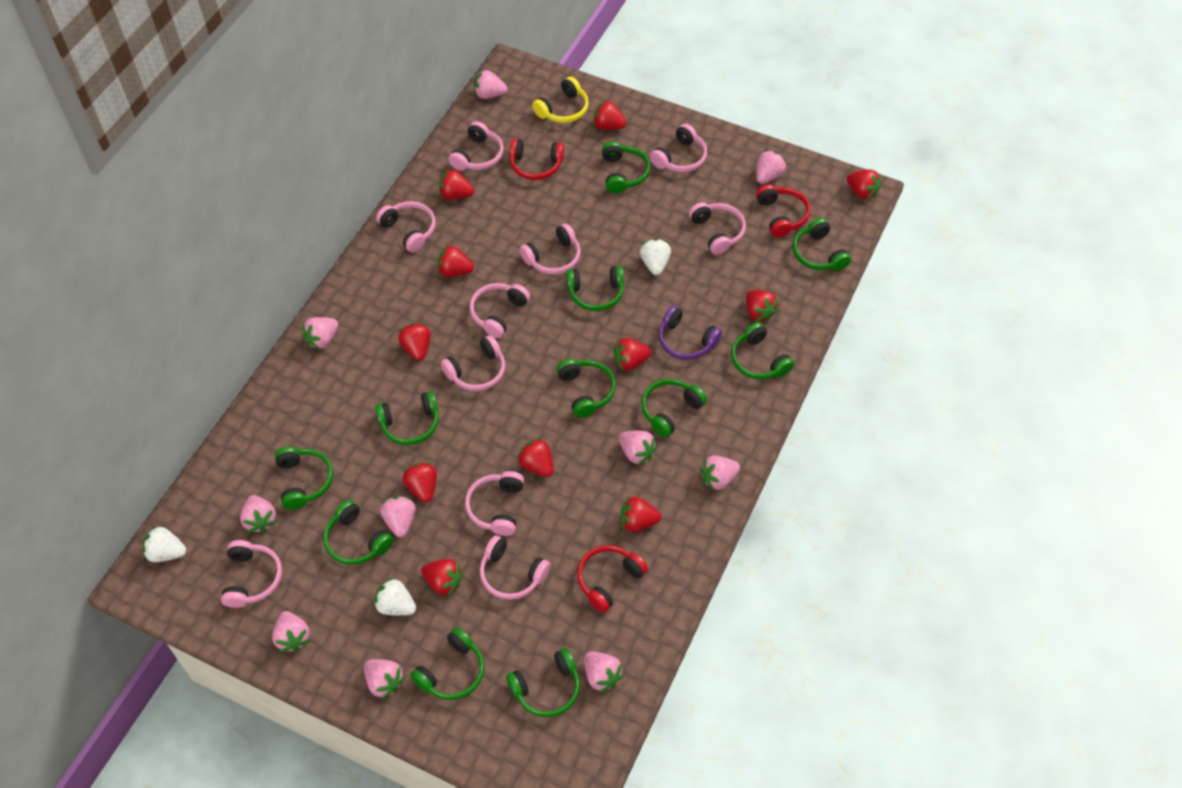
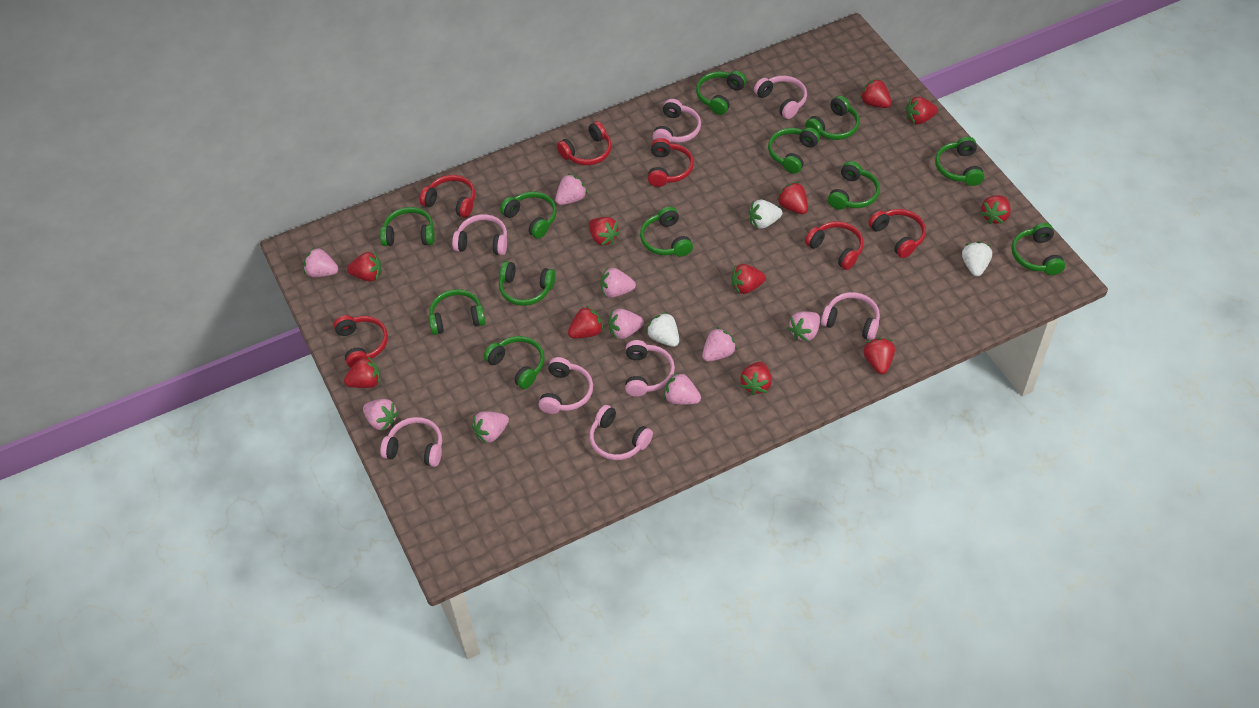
green headphones: [275,446,333,510] [323,500,394,565] [375,391,439,445] [410,628,485,700] [506,648,580,717] [556,359,616,418] [566,266,624,311] [602,141,650,194] [641,379,707,438] [731,322,794,380] [793,218,851,271] = 11 -> [380,207,435,246] [429,289,486,335] [483,336,545,389] [499,261,556,306] [500,191,557,239] [640,207,693,257] [696,71,747,115] [768,127,820,174] [805,95,859,140] [828,161,880,209] [935,137,985,186] [1011,223,1065,275] = 12
pink headphones: [221,540,282,608] [376,201,436,253] [441,335,505,391] [448,121,504,171] [465,471,524,536] [469,283,530,338] [480,535,550,600] [519,223,581,274] [650,124,707,172] [689,202,746,255] = 10 -> [380,417,442,467] [452,214,507,255] [539,357,593,414] [589,405,653,460] [625,340,675,397] [653,99,701,143] [754,76,807,119] [821,292,880,340] = 8
pink strawberry: [240,495,277,533] [272,611,310,652] [302,317,338,350] [364,659,405,700] [380,496,416,537] [474,70,507,99] [584,652,624,693] [619,431,657,465] [700,455,740,490] [756,150,786,184] = 10 -> [304,247,339,277] [363,399,399,431] [472,411,509,444] [555,174,587,205] [601,267,636,298] [608,309,644,339] [664,372,701,405] [702,327,737,362] [788,311,820,342] = 9
purple headphones: [658,306,722,360] = 1 -> none = 0
red headphones: [510,139,564,180] [577,545,648,613] [756,184,810,238] = 3 -> [334,315,388,368] [420,175,475,218] [557,121,612,165] [648,138,694,187] [805,221,864,270] [868,209,926,258] = 6
yellow headphones: [532,77,589,123] = 1 -> none = 0

